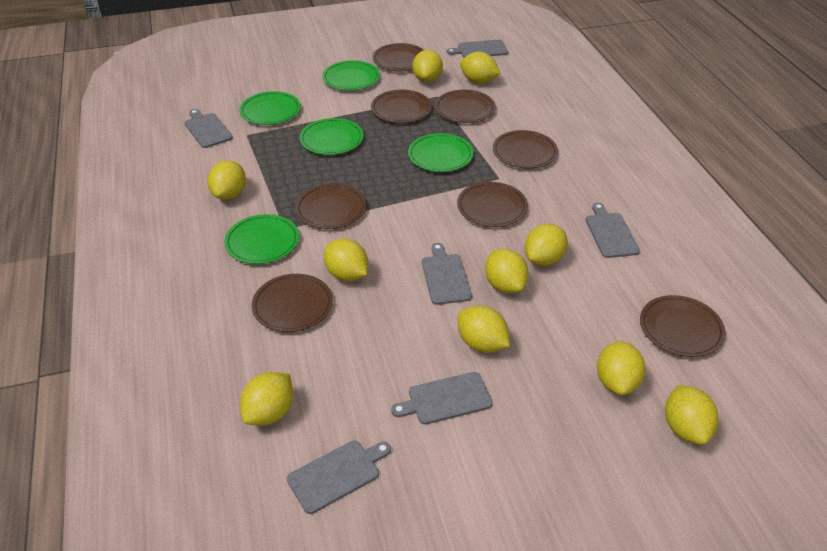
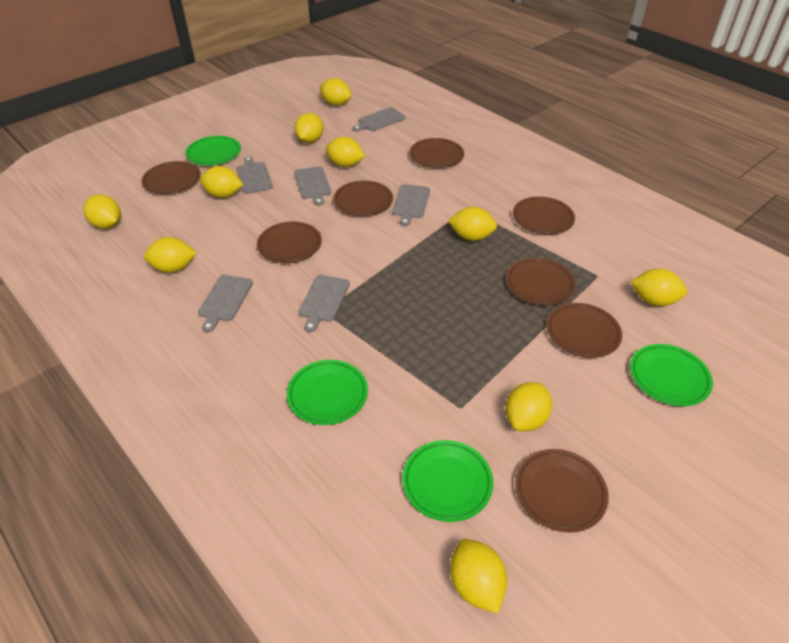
green plate: [224,214,299,264] [239,91,301,125] [300,118,363,155] [322,60,380,91] [408,133,473,172] = 5 -> [185,136,241,166] [287,360,368,425] [403,440,493,522] [630,344,713,406] = 4

